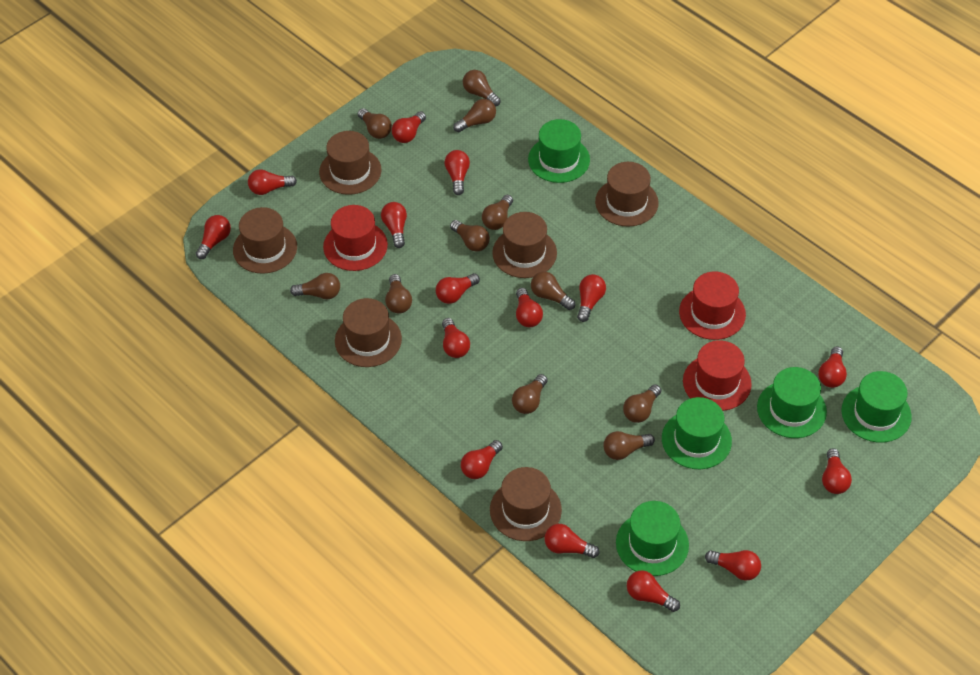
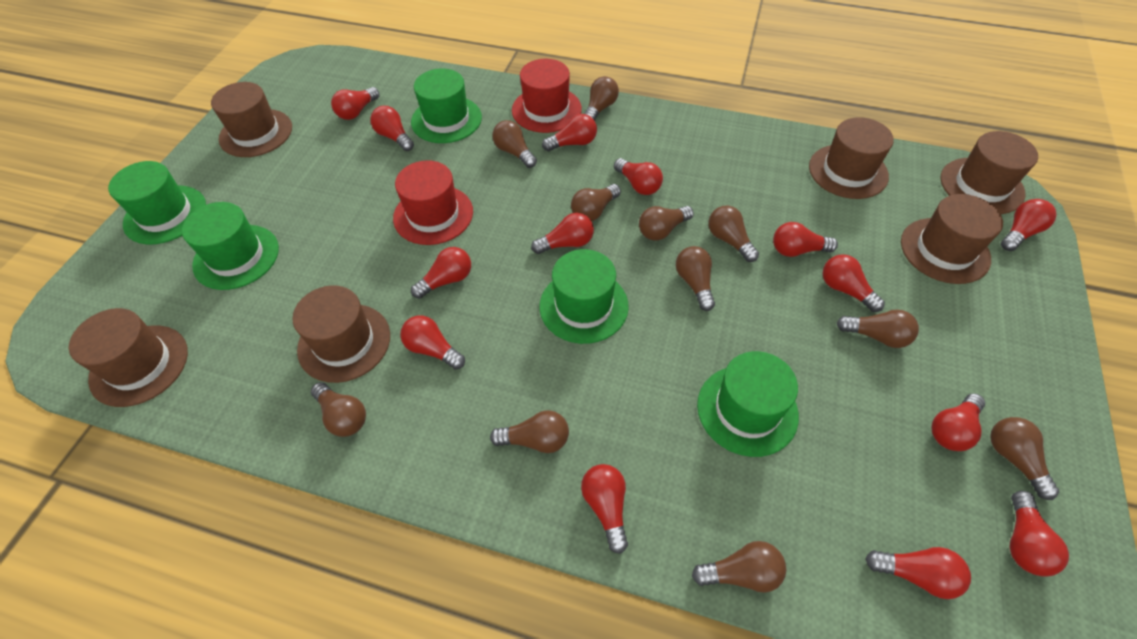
red hat: [323,205,388,271] [679,272,746,340] [683,340,752,411] = 3 -> [393,160,473,245] [512,59,582,133] = 2
red light bulb: [196,215,231,259] [248,169,297,195] [381,202,407,248] [392,111,426,143] [436,273,480,304] [442,318,470,358] [445,150,470,195] [461,440,503,479] [516,288,543,327] [544,524,600,558] [577,274,606,322] [627,570,680,612] [705,550,761,580] [818,346,847,388] [822,448,852,494] = 15 -> [331,87,379,120] [370,106,414,151] [400,315,465,370] [411,247,471,299] [531,213,594,254] [542,114,597,151] [581,464,628,554] [614,158,663,195] [773,222,838,257] [823,254,885,312] [865,547,971,599] [932,393,985,451] [1001,199,1057,251] [1010,491,1069,577] = 14

